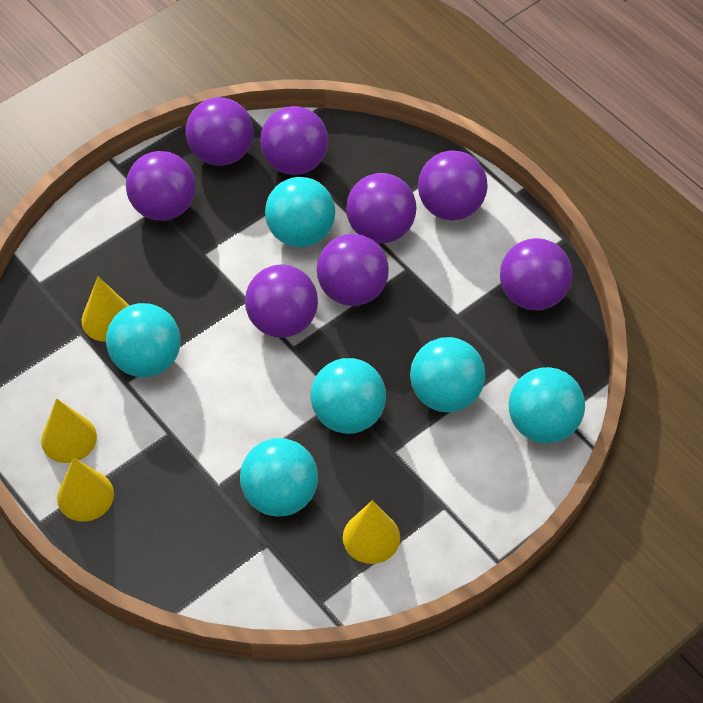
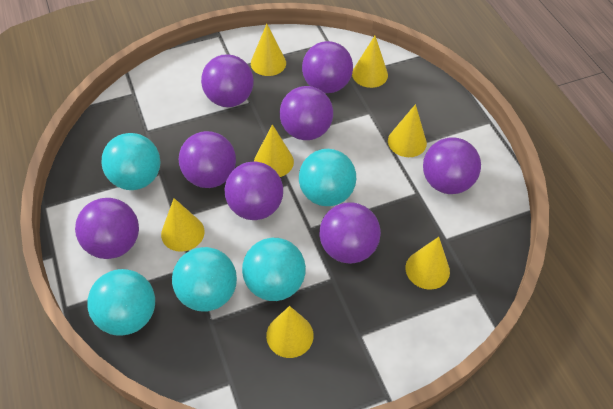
turquoise ball: [106,303,181,377] [240,438,318,516] [265,177,335,247] [311,358,386,434] [410,337,485,412] [509,367,585,443] = 6 -> [87,269,155,336] [102,133,160,190] [172,247,237,311] [242,238,306,301] [299,149,356,206] = 5
yellow cone: [41,398,97,463] [57,457,114,522] [82,277,130,342] [343,500,400,564] = 4 -> [161,198,205,252] [251,24,286,76] [254,124,294,177] [266,306,314,358] [352,36,388,88] [388,104,427,157] [406,237,450,290] = 7

